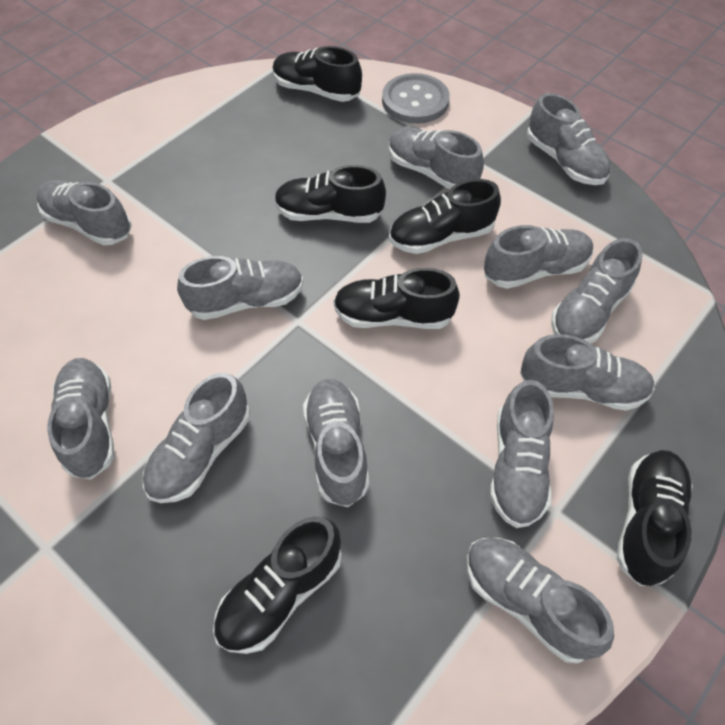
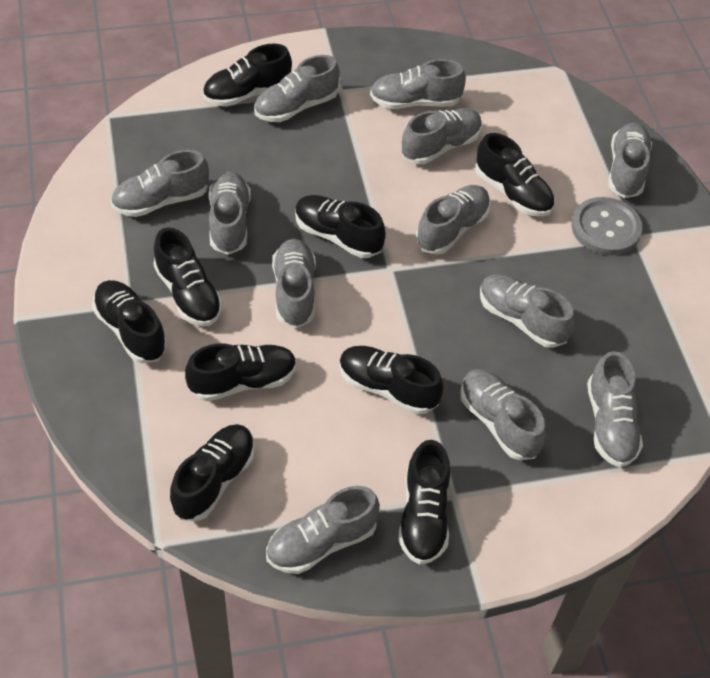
black shoe: [213,516,342,654] [273,46,362,102] [274,165,386,223] [333,268,460,329] [389,179,501,254] [617,450,693,586] = 6 -> [92,280,167,363] [153,227,223,326] [170,424,255,521] [185,343,297,401] [203,43,292,107] [295,195,386,258] [339,346,444,414] [398,440,450,565] [475,133,555,217] = 9

